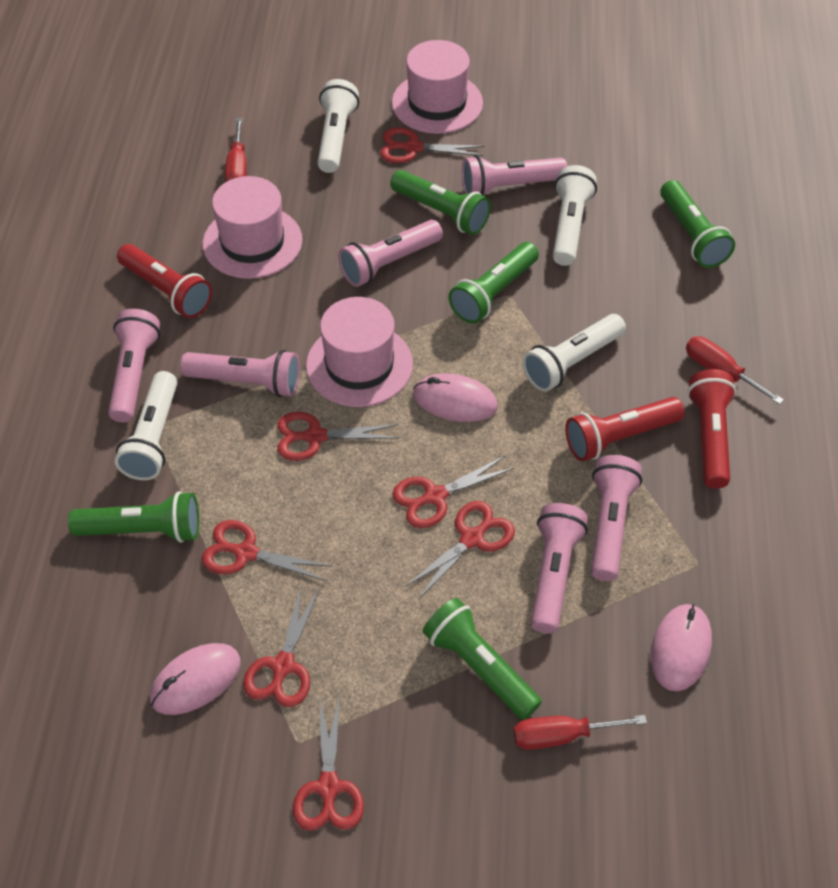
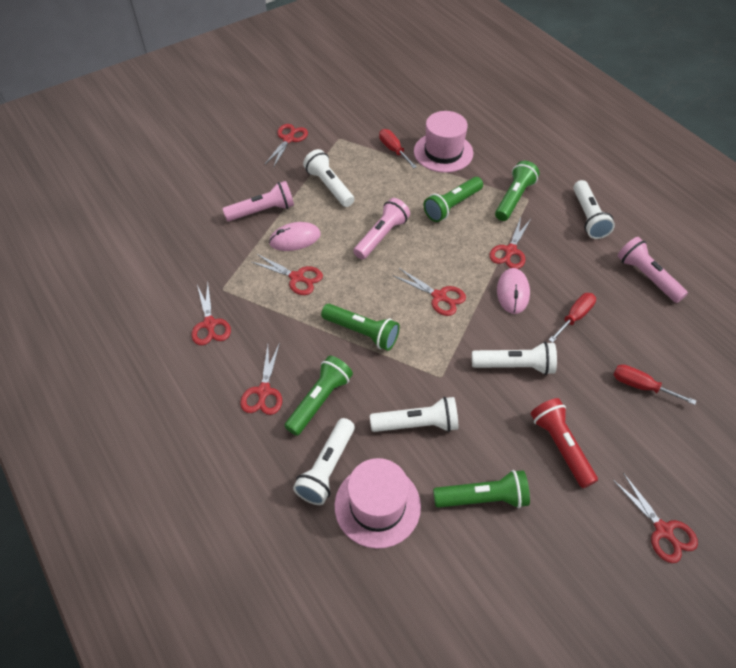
pink flashlight: [108,309,160,422] [180,350,300,397] [338,220,443,287] [462,155,567,196] [531,503,588,634] [591,455,642,581] = 6 -> [223,181,294,221] [353,198,410,260] [617,237,688,303] = 3
pink hat: [203,176,302,279] [306,297,413,407] [392,40,483,134] = 3 -> [335,458,421,549] [414,111,473,173] = 2
pink mouse: [150,643,241,715] [413,373,498,422] [651,604,712,691] = 3 -> [269,222,321,251] [497,268,530,314] = 2
red flashlight: [117,244,212,318] [565,397,685,461] [687,369,736,488] = 3 -> [531,398,598,488] = 1
white flashlight: [115,371,177,480] [317,79,359,173] [522,314,626,392] [553,165,597,266] = 4 -> [293,418,355,505] [303,149,354,207] [370,397,458,432] [472,342,557,375] [573,180,615,239] = 5

